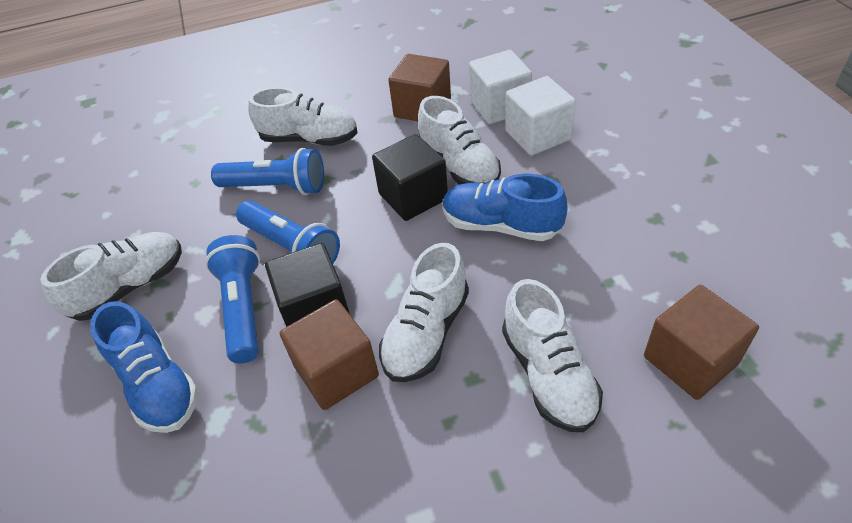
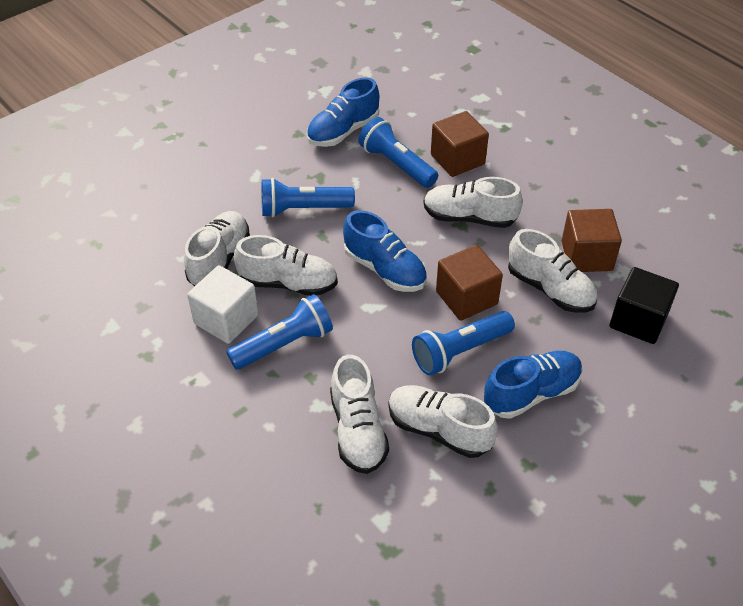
black cube: [265,243,350,327] [372,134,448,221] = 2 -> [609,267,679,344] = 1
blue flashlight: [205,235,260,363] [211,148,324,195] [236,200,340,263] = 3 -> [226,294,333,370] [262,178,355,217] [358,117,438,188] [412,311,515,376] = 4
blue shoe: [90,301,199,433] [443,174,568,241] = 2 -> [306,78,379,147] [343,210,427,292] [484,351,583,419] = 3
white cube: [469,50,532,124] [505,76,576,156] = 2 -> [187,265,259,344] = 1
white shoe: [40,232,182,321] [248,87,358,146] [379,243,469,382] [418,96,501,185] [502,279,603,432] = 5 -> [184,211,250,286] [234,235,338,296] [330,355,389,474] [388,385,498,458] [423,177,523,228] [508,229,598,313] = 6

